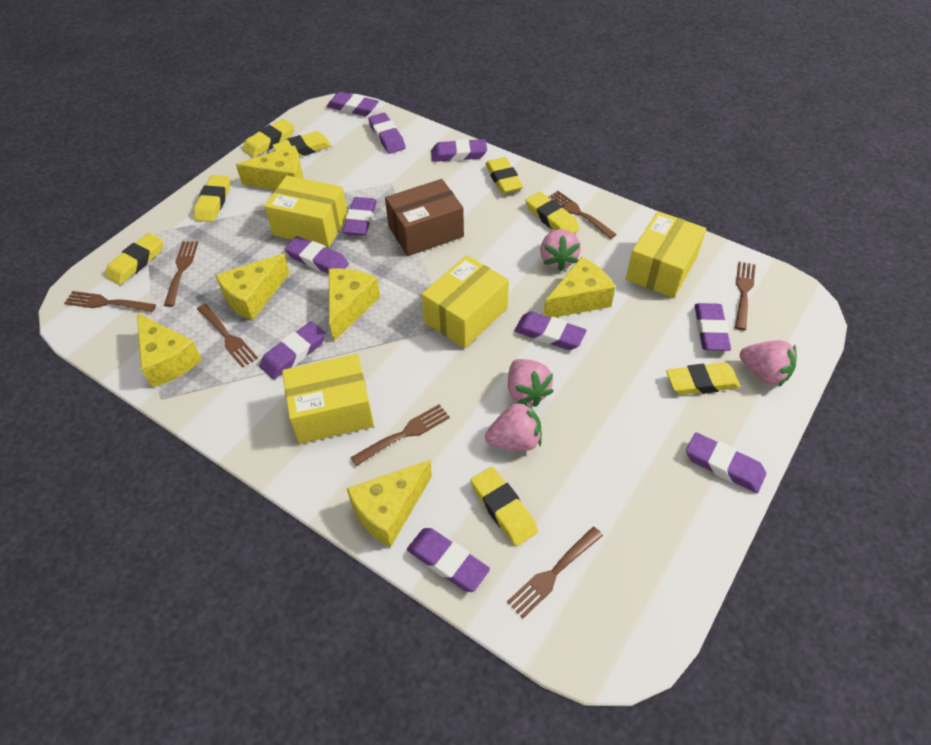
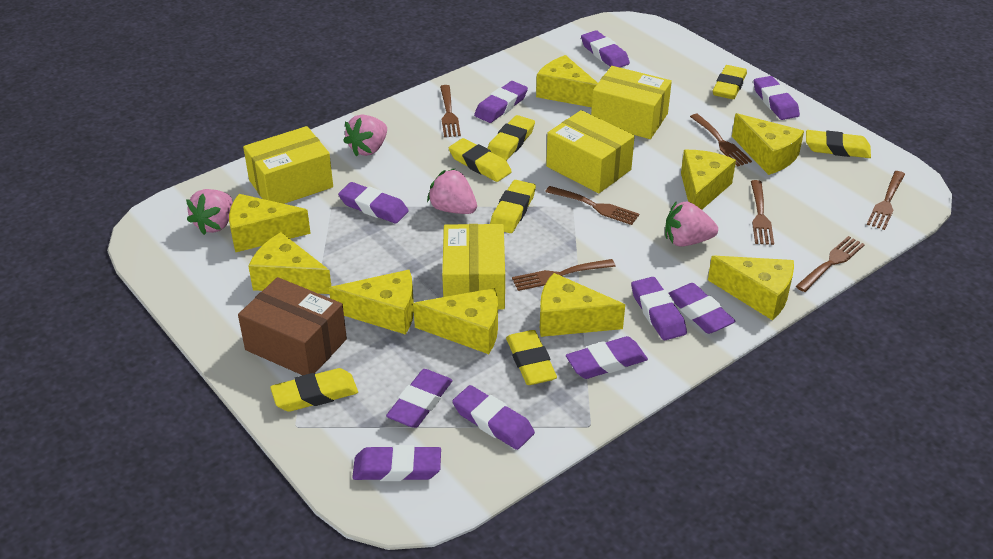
yellow cheese: [137,313,202,387] [215,253,290,321] [236,146,303,190] [329,268,380,341] [347,460,432,547] [544,257,615,317] = 6 -> [229,194,311,252] [248,232,332,294] [329,270,414,335] [413,288,498,354] [536,55,598,107] [540,273,625,337] [681,150,736,210] [708,256,794,320] [732,113,804,175] = 9
yellow eraser: [105,233,163,285] [194,175,230,222] [242,119,294,158] [272,131,331,157] [470,467,538,546] [486,157,523,194] [525,192,580,234] [666,363,741,395] = 8 -> [270,368,358,412] [449,138,512,182] [487,115,535,161] [490,180,536,233] [506,330,557,385] [713,65,747,99] [806,130,871,158] = 7

